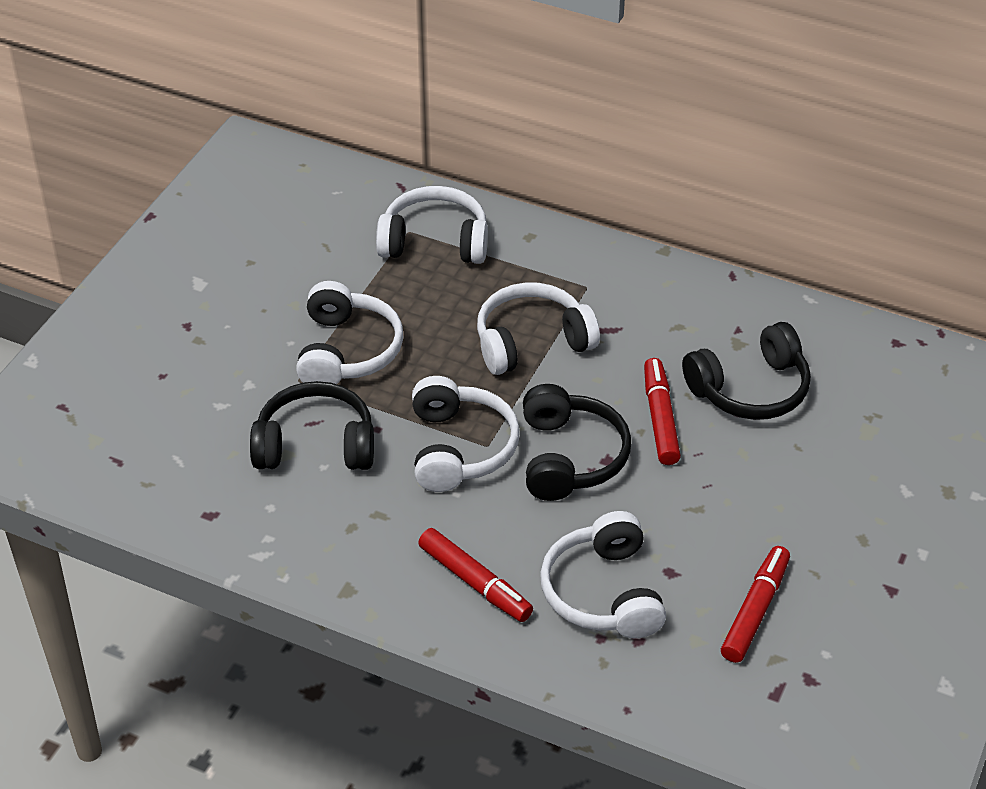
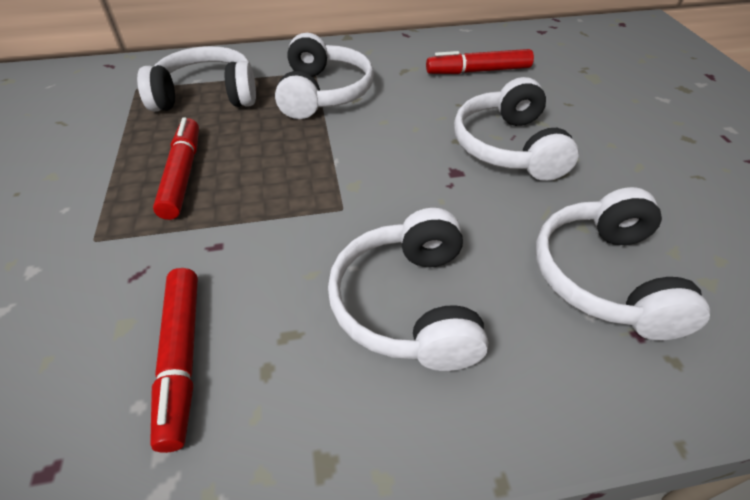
black headphones: [250,381,374,470] [523,384,631,501] [682,322,811,420] = 3 -> none = 0

